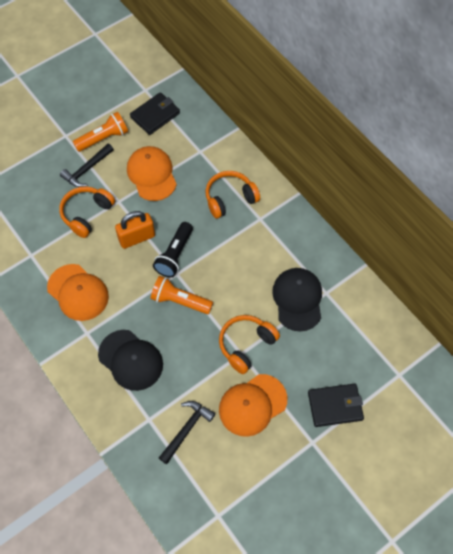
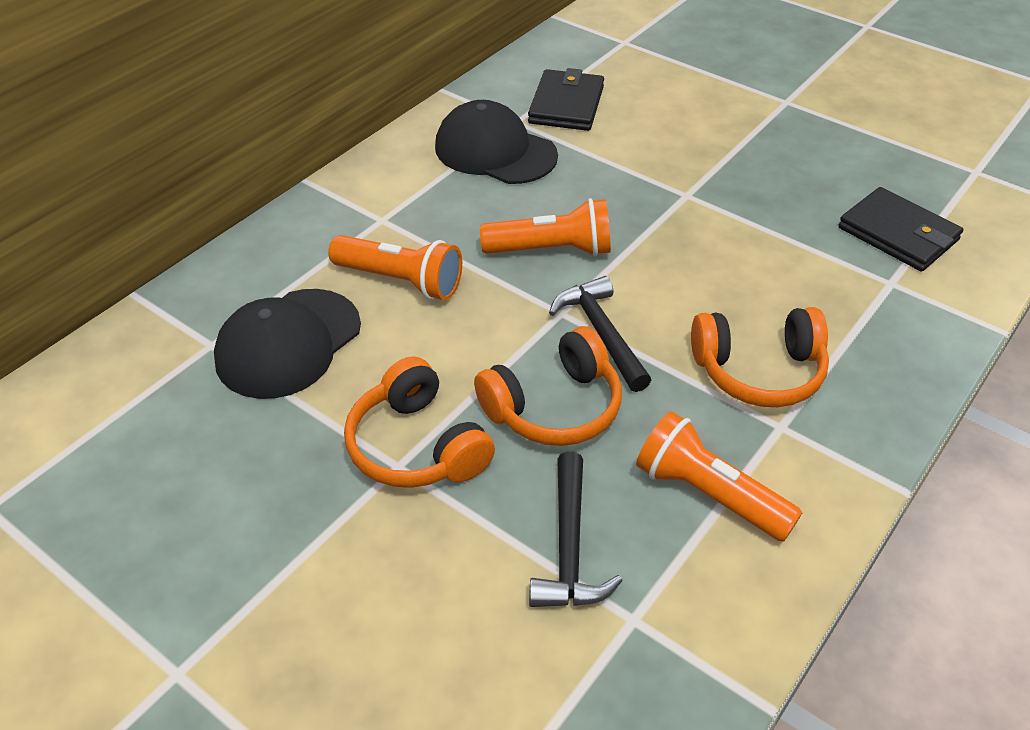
black flashlight: [153,222,193,278] = 1 -> none = 0
orange cap: [47,264,109,321] [127,146,177,201] [219,374,287,437] = 3 -> none = 0
orange flashlight: [73,112,128,152] [151,276,213,314] = 2 -> [328,235,462,300] [480,198,611,256] [636,411,802,542] = 3
orange padlock: [115,211,155,249] = 1 -> none = 0

